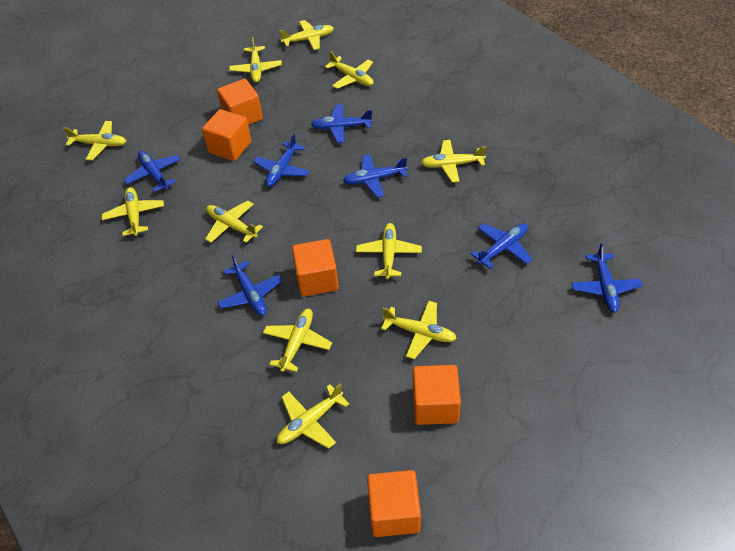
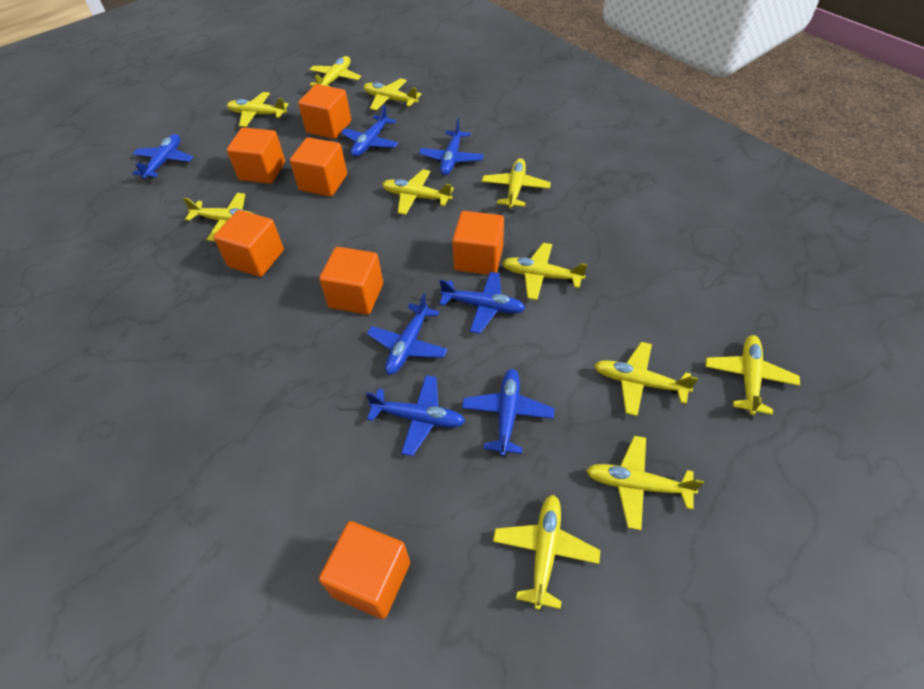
orange cube: [202,109,252,161] [217,79,263,125] [292,239,339,297] [367,470,421,537] [413,365,461,425] = 5 -> [213,210,284,277] [227,127,285,184] [290,137,347,196] [298,84,351,139] [319,247,383,315] [319,521,410,619] [452,211,504,275] = 7

